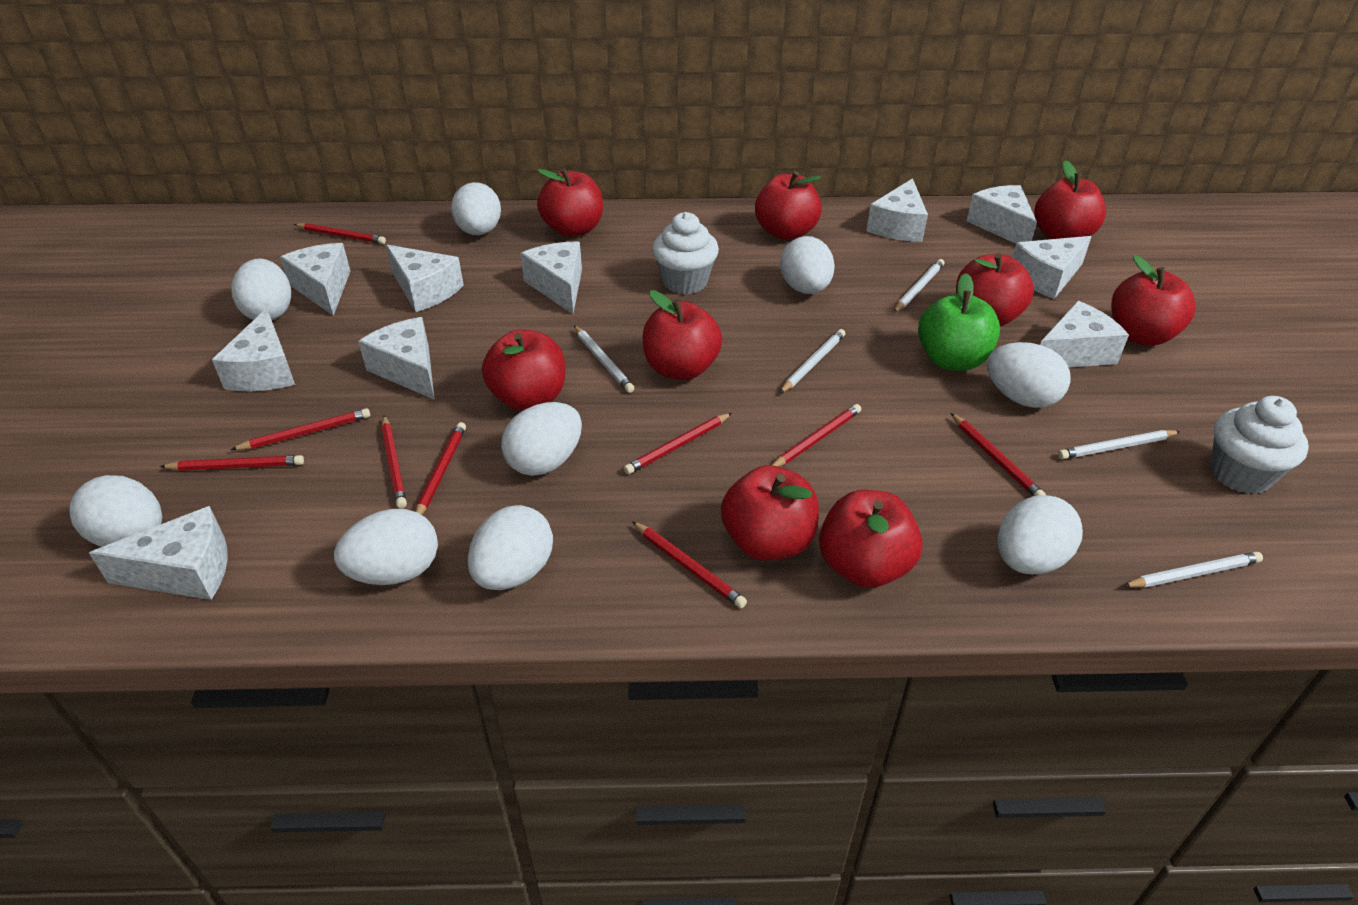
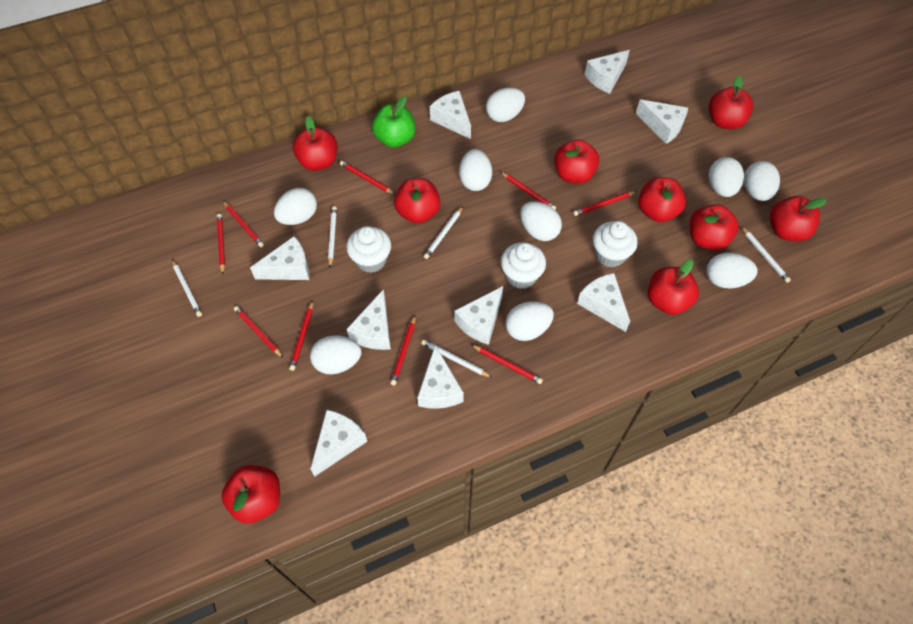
white cheese: [89,506,228,600] [212,308,295,391] [280,243,350,316] [358,317,434,399] [386,245,464,312] [520,242,582,314] [867,178,928,242] [967,185,1037,244] [1012,236,1092,299] [1040,301,1129,368] = 10 -> [250,236,310,280] [310,409,367,476] [347,289,391,350] [417,345,464,409] [430,91,471,139] [455,286,503,345] [577,273,630,332] [585,50,630,94] [636,99,688,144] = 9
white cupcake: [652,212,719,294] [1210,396,1309,494] = 2 -> [346,226,391,273] [501,242,546,289] [593,221,638,268] = 3

